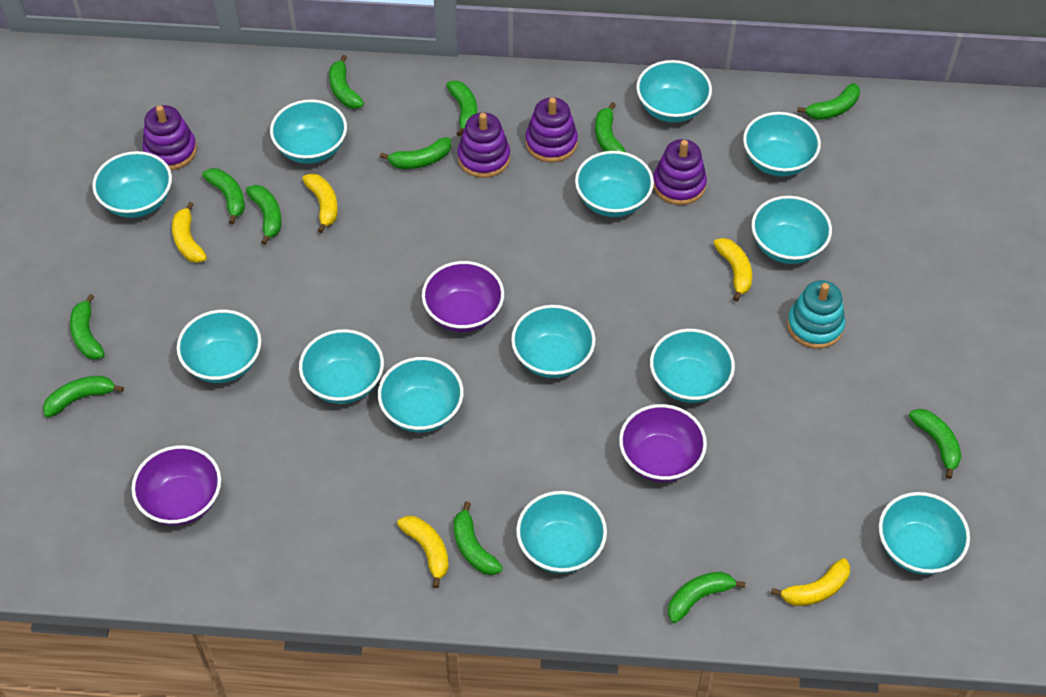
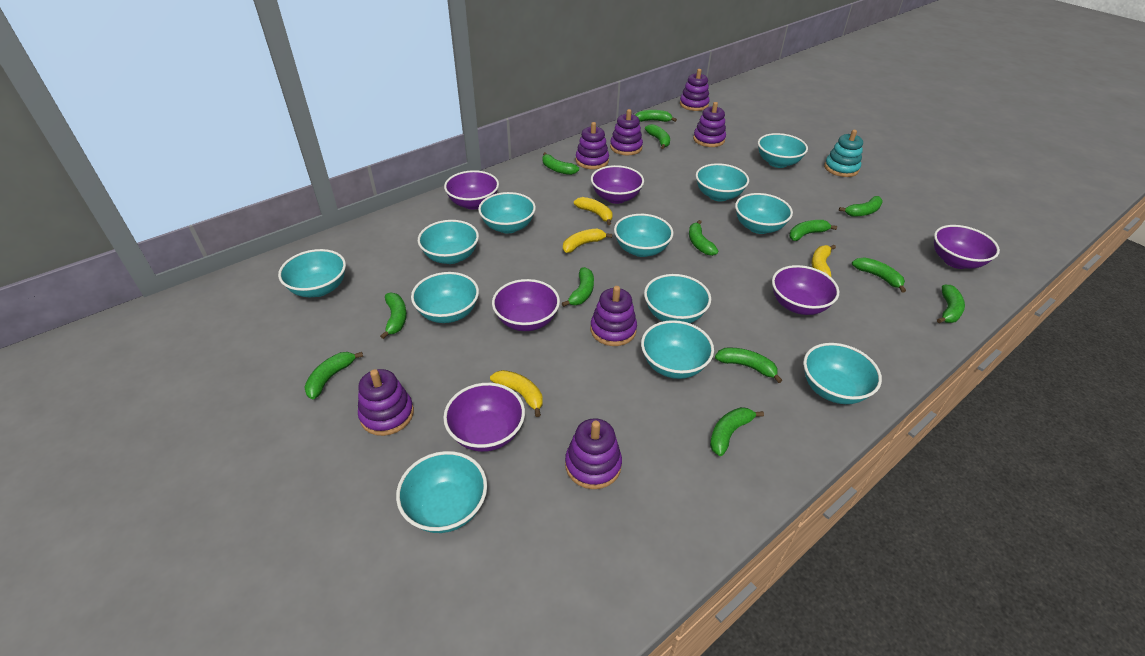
green banana: [43,376,124,417] [70,294,105,360] [202,168,245,224] [246,185,282,245] [329,55,364,109] [380,137,451,169] [446,80,477,137] [454,501,503,575] [595,102,626,152] [668,572,746,623] [797,83,860,120] [909,409,962,479] = 12 -> [304,352,363,399] [380,293,407,339] [542,152,579,175] [562,267,594,307] [635,110,677,122] [645,124,670,149] [689,220,718,256] [710,407,764,456] [715,347,782,383] [789,220,837,241] [839,196,883,217] [852,257,906,293] [937,285,965,323] = 13
purple bowl: [131,445,221,526] [422,261,504,332] [619,404,707,482] = 3 -> [443,383,525,452] [444,170,499,210] [492,279,560,331] [591,165,644,204] [772,265,839,315] [934,225,1000,269] = 6
purple stacking toy: [142,105,197,170] [458,113,510,178] [525,97,578,162] [653,139,707,205] = 4 -> [358,369,414,436] [565,418,622,489] [576,122,609,169] [590,286,637,346] [610,109,643,155] [680,69,710,111] [693,102,726,147] = 7
turquoise bowl: [92,151,172,218] [177,310,261,383] [270,99,347,164] [299,329,384,404] [378,357,464,433] [511,305,596,378] [516,491,607,573] [575,151,654,217] [636,60,712,123] [650,329,735,403] [743,112,821,177] [751,196,832,264] [879,492,970,575] = 13 -> [278,249,346,297] [396,451,487,533] [411,272,479,323] [418,220,479,264] [478,192,536,233] [614,214,673,257] [641,320,714,379] [644,274,711,323] [696,163,749,201] [735,193,793,234] [758,133,808,168] [803,343,882,404] = 12
yellow banana: [172,202,207,263] [302,173,338,233] [397,516,449,588] [714,238,752,301] [771,558,850,606] = 5 -> [490,370,543,417] [563,229,612,253] [574,197,612,225] [811,245,836,277] = 4

